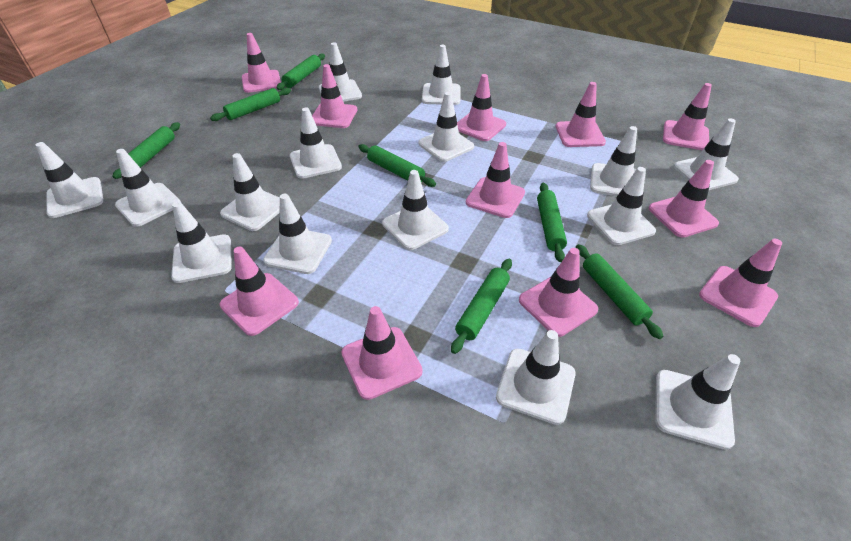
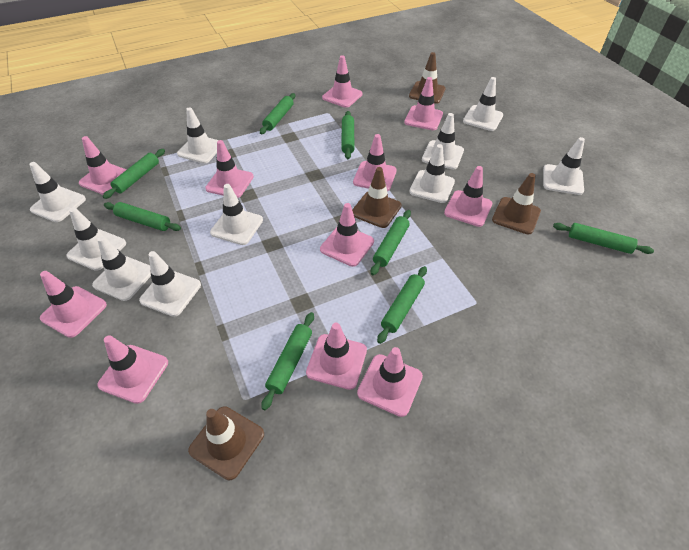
brown traffic cone: none = 0 -> [188,406,264,480] [352,167,402,228] [409,52,445,104] [492,173,541,234] = 4
green rolling pin: [112,122,180,179] [210,88,291,121] [276,54,325,90] [358,144,436,187] [451,259,512,354] [537,183,567,262] [576,244,663,339] = 7 -> [103,149,165,199] [104,202,181,231] [260,93,295,134] [261,312,314,410] [341,111,355,159] [371,210,411,275] [377,266,427,344] [553,223,654,254] = 8
white traffic cone: [36,142,103,218] [115,149,181,227] [171,201,232,283] [220,153,280,231] [263,194,332,274] [290,108,342,179] [319,42,362,102] [382,170,449,250] [418,92,474,162] [422,45,461,105] [496,330,576,425] [587,167,656,245] [590,126,637,196] [655,354,740,450] [674,118,739,190] = 15 -> [29,162,86,222] [66,207,126,271] [92,236,151,301] [139,251,201,317] [177,107,219,164] [210,184,263,245] [409,144,455,203] [422,113,464,169] [463,77,503,131] [543,137,585,195] = 10

